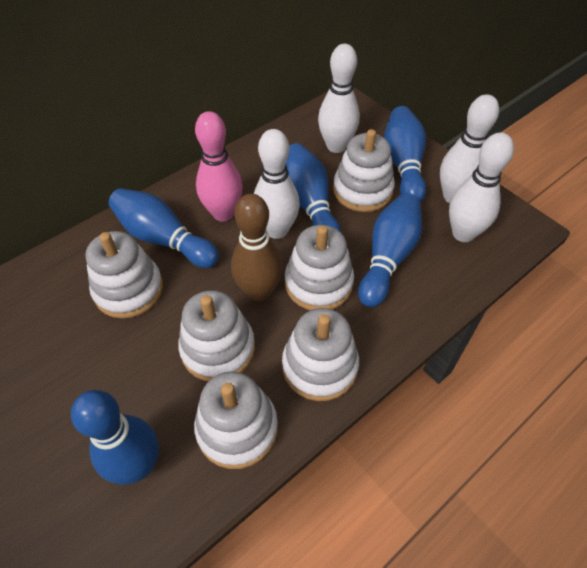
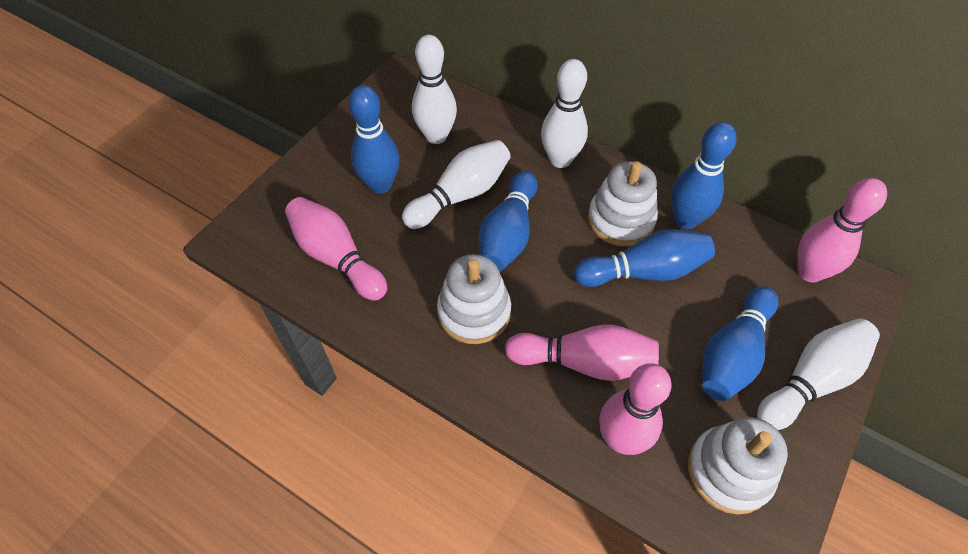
brown bowling pin: [231,194,283,302] = 1 -> none = 0
pink bowling pin: [195,111,243,222] = 1 -> [285,197,387,301] [505,324,659,381] [599,363,672,455] [797,178,887,282] = 4
white stacking toy: [86,231,163,319] [178,290,255,381] [194,372,278,469] [282,308,359,401] [285,225,354,310] [333,129,395,212] = 6 -> [437,254,511,344] [588,161,658,246] [688,417,788,515] = 3

